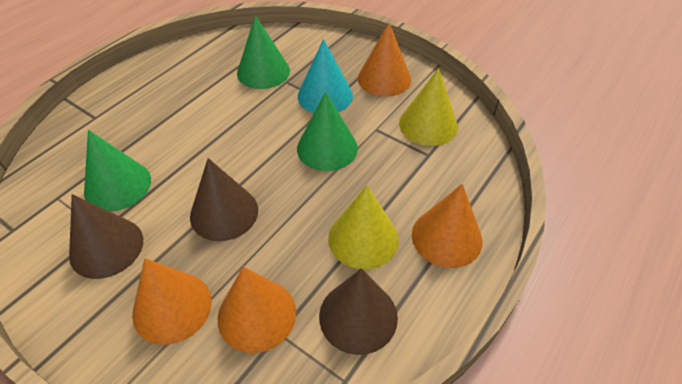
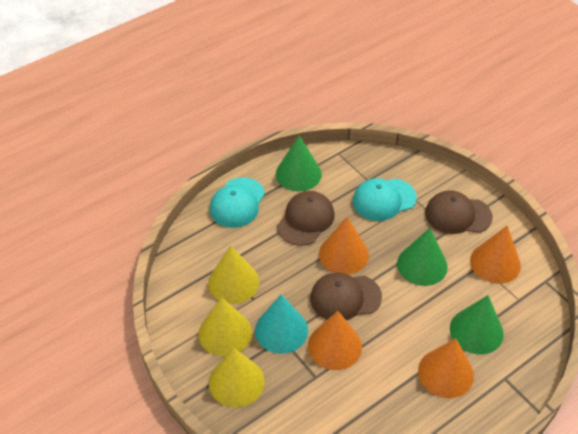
brown cap: none = 0 -> [277,191,335,246] [310,273,382,320] [425,190,493,234] = 3
brown cone: [69,194,143,279] [190,158,258,241] [319,268,398,355] = 3 -> none = 0
turquoise cap: none = 0 -> [210,177,265,228] [353,178,417,221] = 2
yellow cone: [328,185,399,269] [399,68,458,146] = 2 -> [198,297,252,357] [208,245,259,304] [209,348,265,407] = 3

